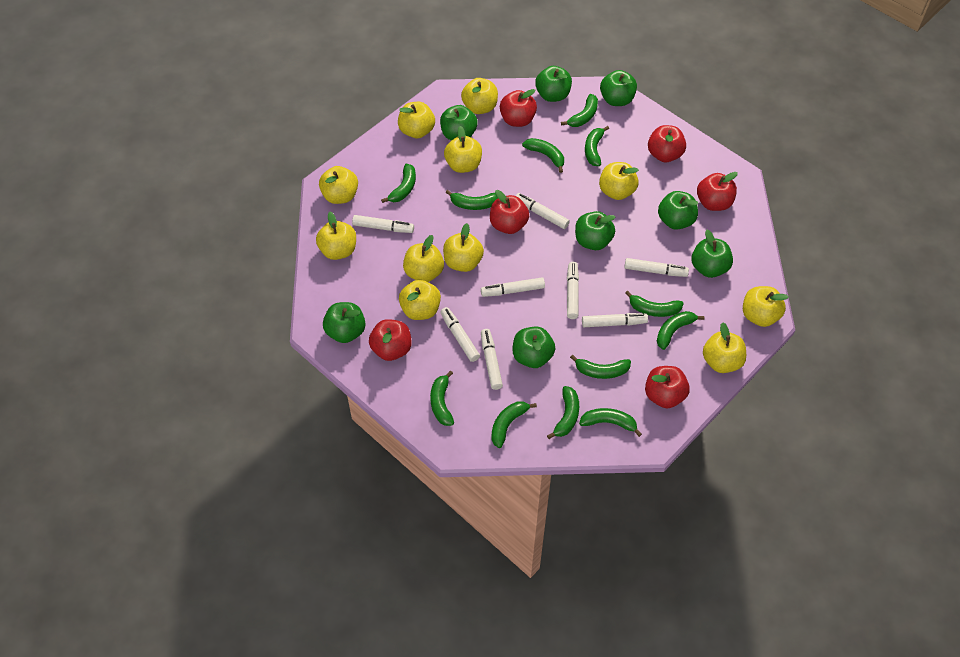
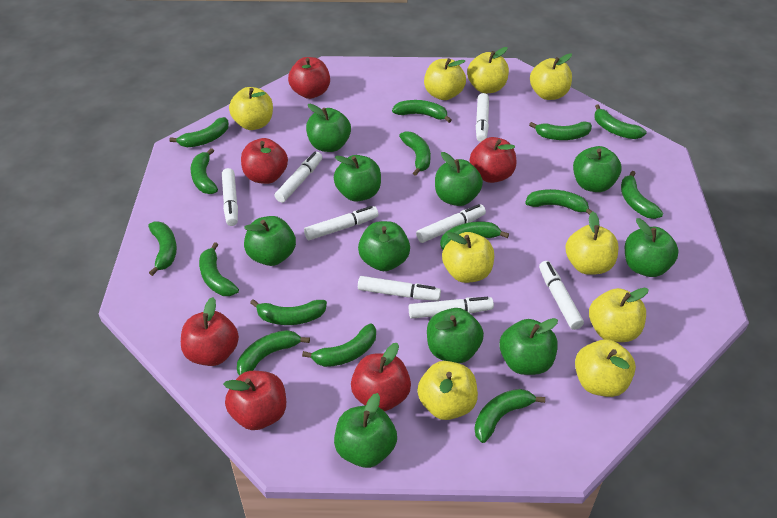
green apple: [323,302,366,343] [440,105,478,141] [513,327,555,368] [535,66,572,102] [575,211,615,250] [600,70,637,106] [658,191,698,230] [691,230,733,278] = 8 -> [244,216,296,266] [306,104,351,152] [334,155,381,202] [334,393,397,468] [358,221,410,271] [427,308,484,363] [435,152,483,206] [499,318,558,375] [573,146,622,192] [625,218,679,277] = 10
green banana: [381,164,416,203] [430,370,454,426] [446,190,498,210] [491,401,537,448] [522,138,564,173] [547,386,579,439] [561,94,598,127] [570,355,631,379] [579,408,642,437] [585,126,609,166] [625,291,684,317] [657,311,704,350] = 12 -> [148,221,177,276] [169,117,229,147] [191,148,218,194] [199,242,239,296] [237,330,310,376] [250,299,327,325] [302,323,376,367] [392,100,452,123] [399,131,431,176] [440,222,509,250] [474,389,545,443] [525,189,593,215] [529,121,592,140] [594,104,647,139] [621,171,663,219] = 15
yellow apple: [316,212,356,260] [319,166,358,204] [398,102,435,138] [399,280,441,320] [403,235,444,282] [443,223,484,272] [444,126,482,173] [461,78,498,114] [599,162,639,200] [703,322,746,373] [743,286,788,327] = 11 -> [229,87,273,130] [417,361,478,420] [424,58,466,100] [442,232,494,283] [467,47,509,93] [530,53,572,100] [565,212,619,275] [575,339,636,397] [589,287,649,342] = 9

